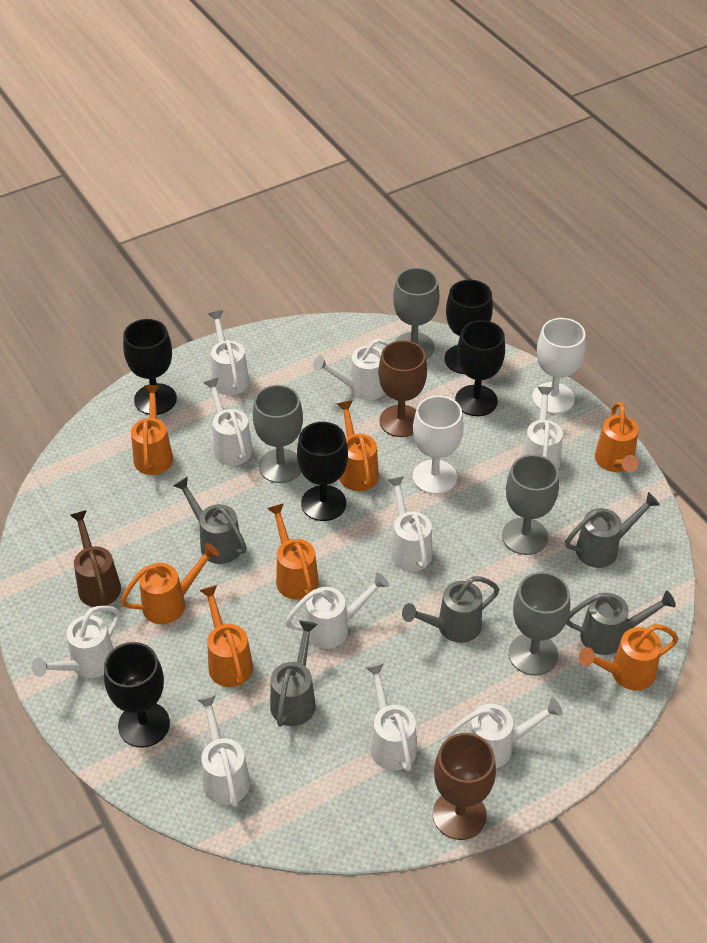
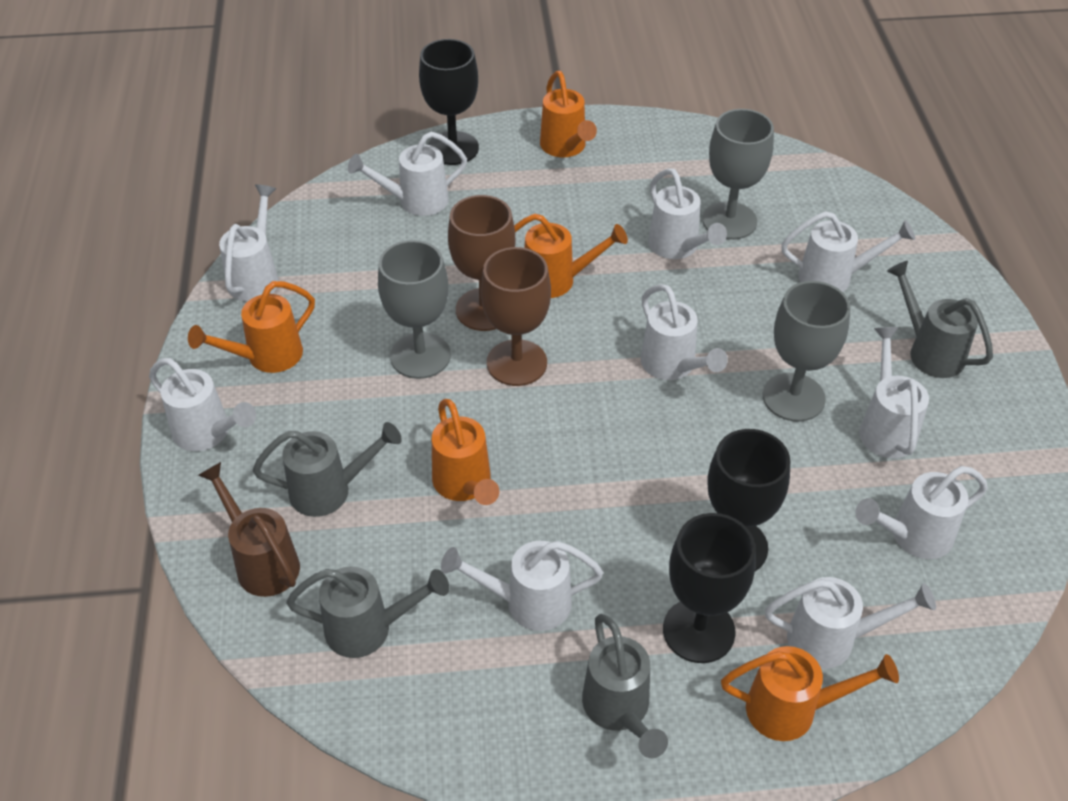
black goblet: [104,642,170,748] [123,319,177,415] [297,422,348,521] [445,280,493,374] [455,320,505,416] = 5 -> [419,39,479,165] [663,513,756,663] [707,429,790,571] = 3
grey goblet: [253,385,303,483] [393,267,440,359] [502,454,559,555] [509,572,570,676] = 4 -> [378,240,451,379] [702,109,774,240] [763,281,851,422] = 3
grey watering can: [173,476,247,564] [270,621,318,727] [402,576,500,643] [565,492,660,568] [566,590,676,655] = 5 -> [253,422,402,517] [286,567,449,658] [582,614,668,758] [887,261,993,378] = 4
orange watering can: [121,543,219,624] [131,385,173,475] [199,585,253,687] [267,503,319,600] [337,400,379,491] [579,624,679,690] [595,402,639,472] = 7 -> [188,281,315,373] [432,399,500,505] [514,214,628,298] [540,71,597,157] [721,646,899,741] = 5
white goblet: [413,396,464,494] [532,318,586,414] = 2 -> none = 0

